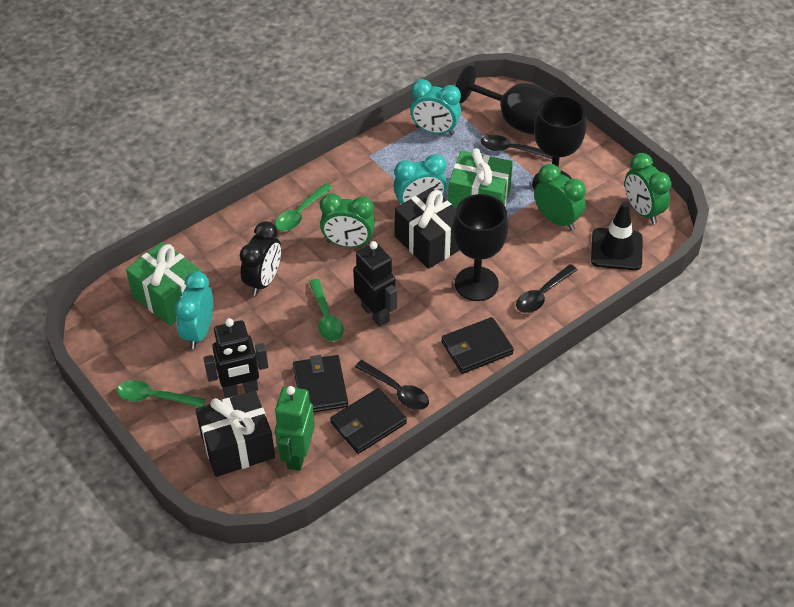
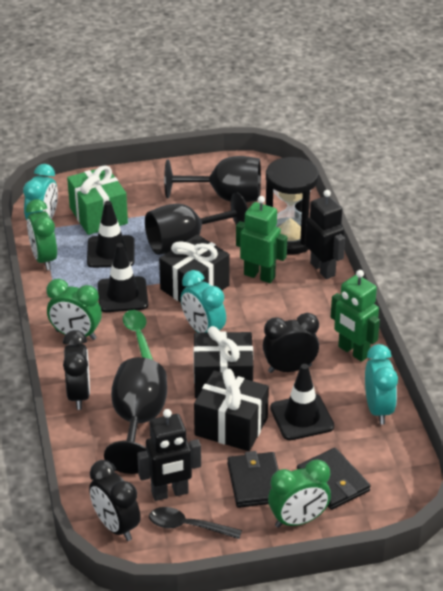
black clock: [240,221,281,296] = 1 -> [63,330,90,410] [89,460,141,541] [263,313,319,373] = 3
black gift: [195,390,275,477] [395,187,460,269] = 2 -> [159,234,230,303] [193,326,253,398] [194,369,269,451] = 3
black hourglass: none = 0 -> [266,157,319,255] = 1
black spoon: [355,360,429,410] [481,135,553,159] [516,264,577,313] = 3 -> [149,507,242,539] = 1
black traffic cone: [591,202,643,270] = 1 -> [87,201,135,268] [98,243,148,312] [270,364,334,440] = 3
black wallet: [293,355,348,412] [330,388,407,454] [441,317,514,374] = 3 -> [227,451,279,508] [297,448,371,510] = 2
green gift: [126,242,202,326] [448,148,513,209] = 2 -> [67,165,128,235] = 1
green robot: [275,386,315,471] = 1 -> [236,196,287,283] [331,270,380,362] = 2
green spoon: [117,380,206,407] [275,183,333,231] [309,279,344,342] = 3 -> [123,310,153,360] = 1

